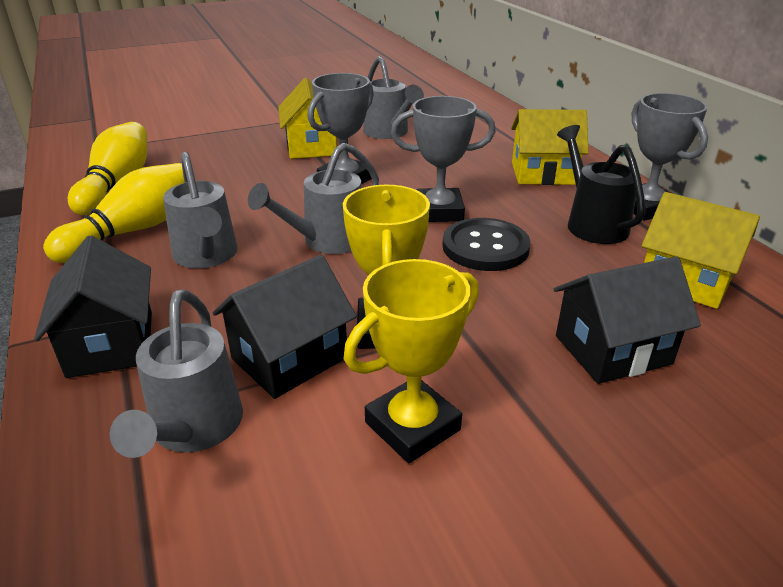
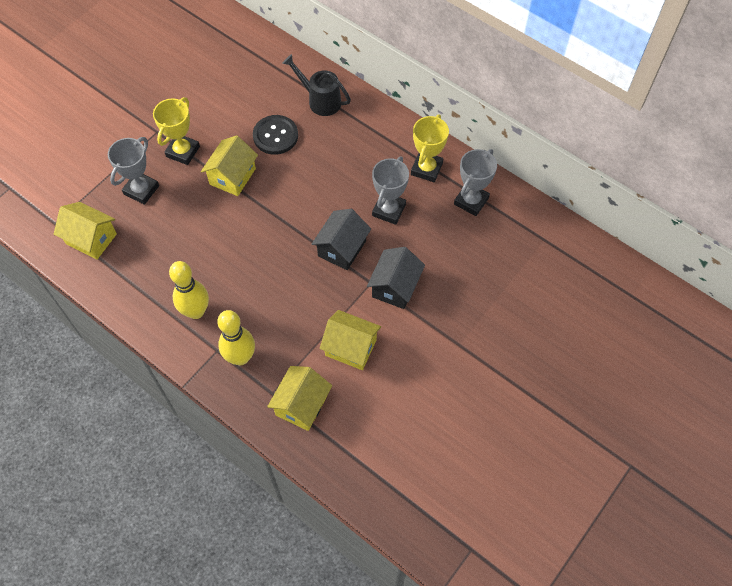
black house: [34,235,152,378] [213,255,357,399] [554,256,701,384] = 3 -> [312,209,371,270] [367,247,425,309] = 2
grey watering can: [110,289,243,458] [163,152,238,268] [248,142,379,254] [363,56,424,139] = 4 -> none = 0
yellow house: [279,78,337,159] [511,109,589,185] [641,192,760,309] = 3 -> [54,202,117,260] [201,135,258,196] [267,366,332,431] [320,310,381,370] = 4

